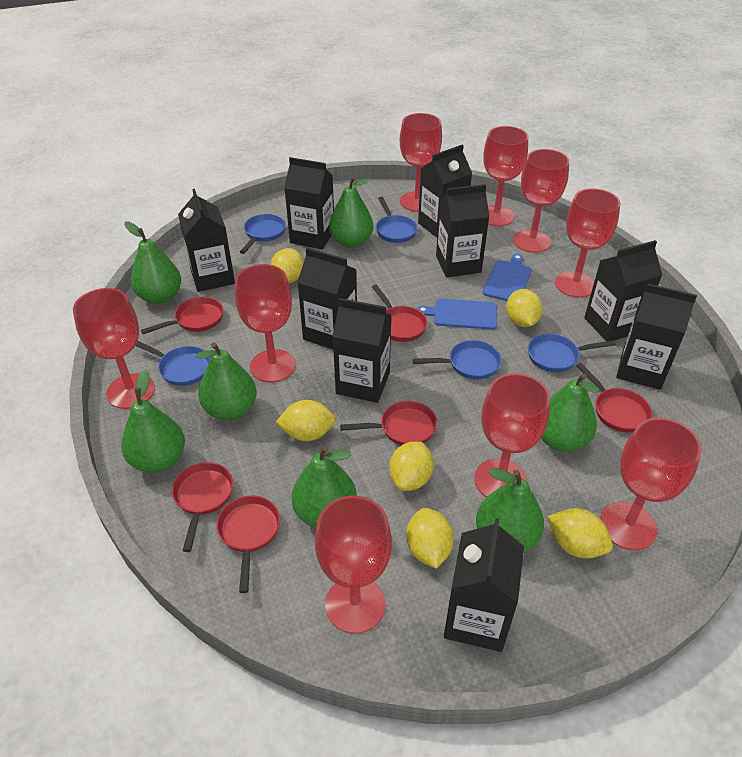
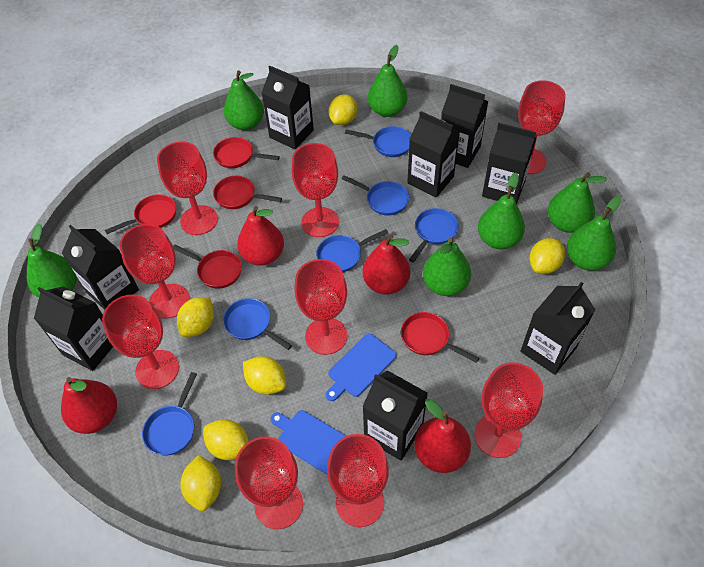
black carton: [178,189,235,292] [284,157,334,249] [297,248,357,349] [332,298,391,403] [418,145,472,237] [436,184,490,277] [444,518,524,652] [584,240,662,341] [616,283,697,390] = 9 -> [34,287,113,371] [62,225,139,310] [262,66,314,149] [362,370,428,461] [407,111,460,198] [441,84,489,168] [482,123,536,205] [520,282,595,375] = 8
blue pan: [136,341,210,386] [240,214,286,254] [376,197,418,243] [413,340,501,380] [528,334,616,372] = 5 -> [142,372,197,455] [223,298,292,350] [316,229,388,272] [342,175,409,215] [345,126,411,157] [409,208,459,263] = 6
red pan: [141,297,223,334] [172,462,233,552] [217,496,280,593] [340,401,437,445] [372,285,428,342] [576,363,652,433] = 6 -> [105,194,176,234] [173,244,242,289] [213,137,280,168] [213,176,282,209] [401,312,479,363] = 5
red pear: none = 0 -> [61,377,117,434] [237,206,284,266] [363,235,410,295] [414,398,471,473] = 4

